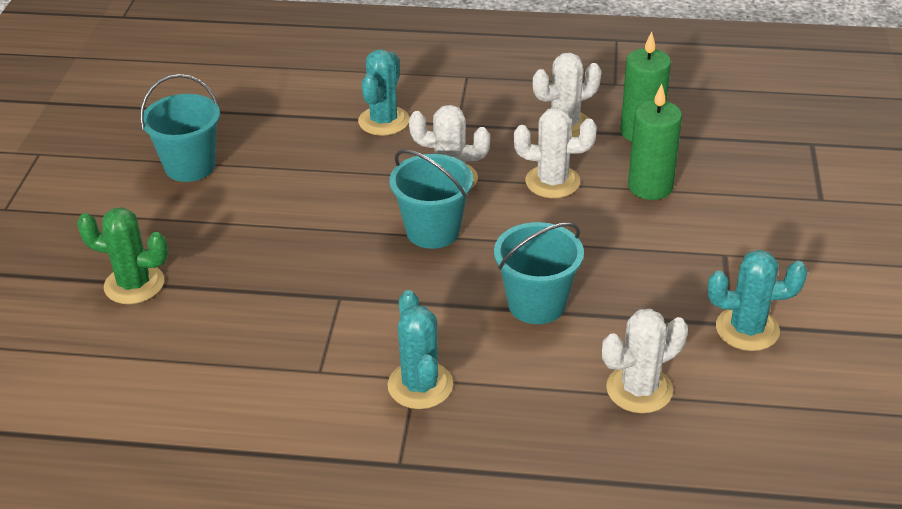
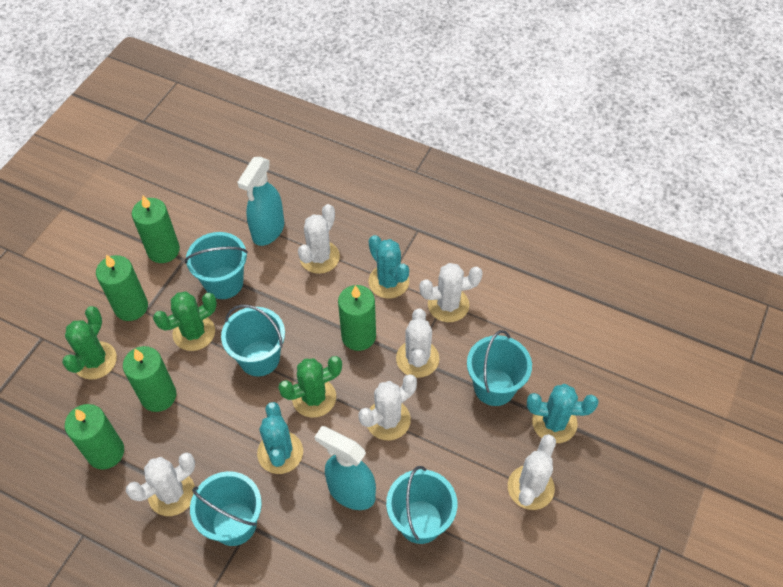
green cactus: [77,207,168,304] = 1 -> [62,306,117,380] [153,292,217,351] [278,356,342,417] = 3
green candle: [620,31,671,142] [628,84,682,200] = 2 -> [65,404,124,469] [96,254,148,321] [123,346,176,412] [132,195,180,263] [338,285,376,351] = 5
turquoise bucket: [140,74,220,182] [390,149,473,249] [494,222,584,324] = 3 -> [185,232,248,299] [190,471,262,546] [221,304,285,376] [386,466,457,544] [467,330,532,406] = 5
turquoise spray bottle: none = 0 -> [237,157,284,246] [315,426,376,510] = 2
white cactus: [409,105,490,190] [514,107,597,198] [533,53,601,137] [602,309,688,413] = 4 -> [126,452,195,516] [298,204,340,274] [359,374,417,440] [396,309,439,378] [419,263,483,322] [508,434,556,510] = 6

